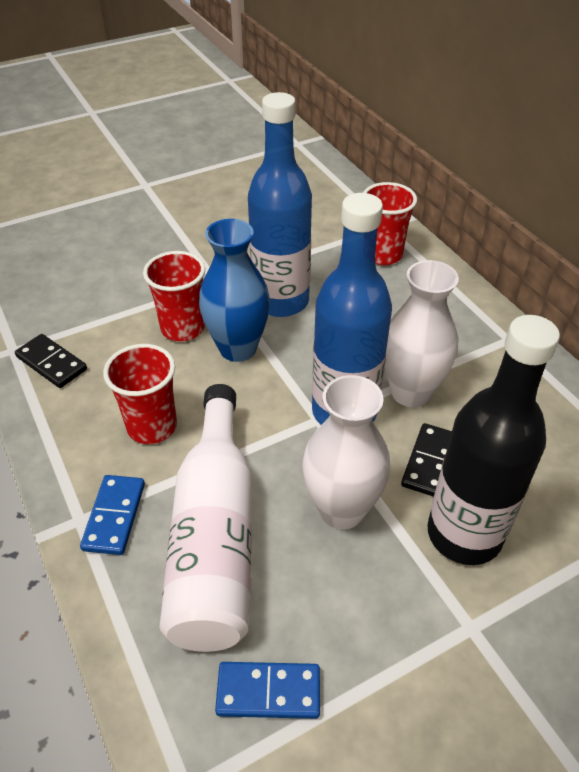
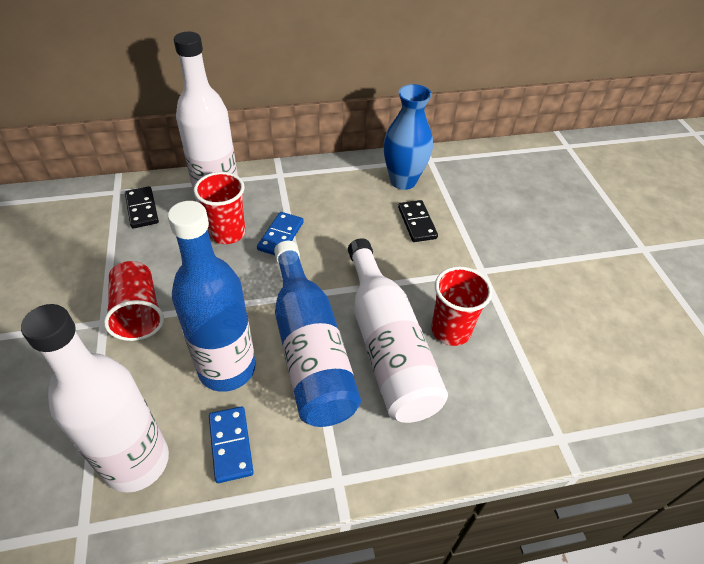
black bottle: [427,315,560,565] = 1 -> none = 0
white bottle: [159,384,252,652] = 1 -> [21,304,169,493] [174,32,238,203] [348,238,448,423] = 3
white vase: [302,375,390,530] [385,260,459,407] = 2 -> none = 0

